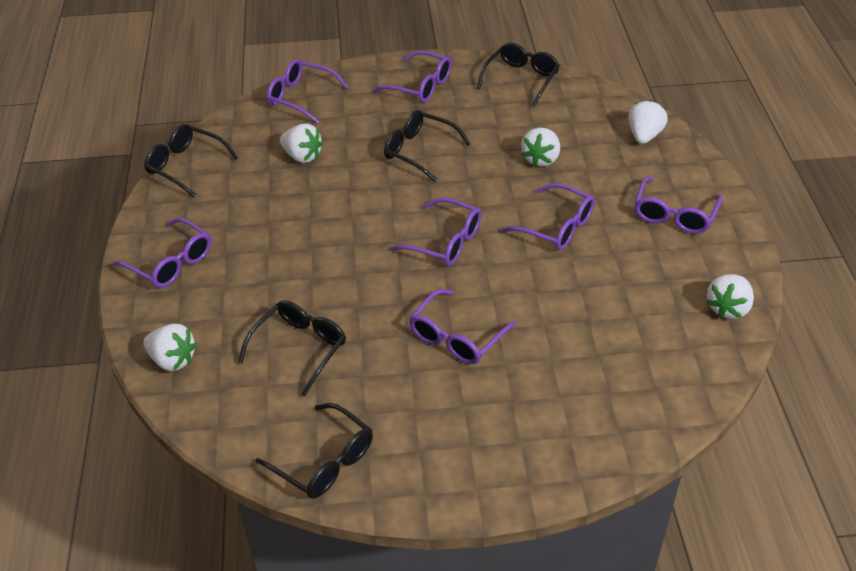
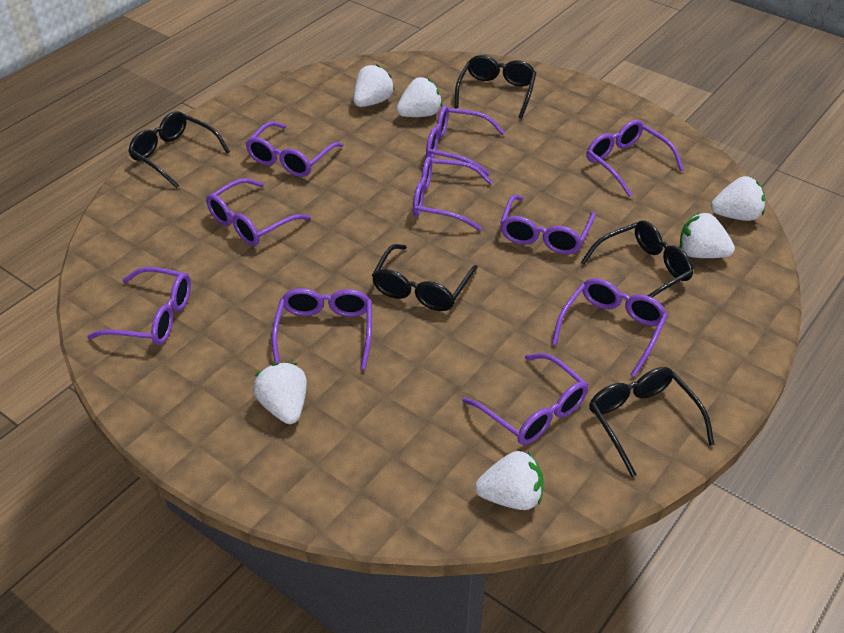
purple glasses: [113,218,212,288] [267,59,349,123] [373,50,452,103] [389,197,481,266] [409,289,516,364] [501,183,595,250] [634,177,723,234] = 7 -> [87,267,191,345] [206,178,311,246] [245,121,344,177] [272,288,372,370] [413,156,493,231] [426,105,505,176] [462,353,589,445] [500,195,596,254] [552,278,668,377] [587,120,684,197] = 10
white strawberry: [143,324,197,371] [280,123,323,163] [521,128,560,167] [629,100,668,144] [706,274,754,319] = 5 -> [253,363,307,424] [353,65,395,107] [396,77,442,117] [475,451,544,510] [680,212,735,258] [711,176,765,221] = 6

